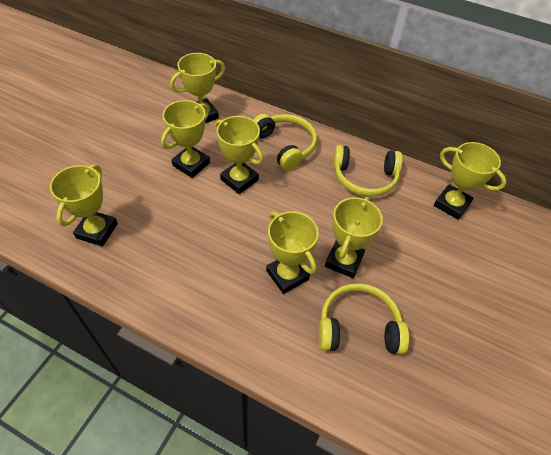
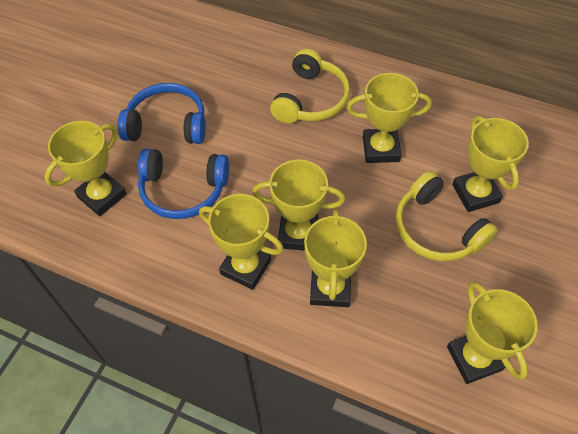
blue headphones: none = 0 -> [117,83,206,144] [138,149,229,219] = 2
yellow headphones: [253,114,317,171] [319,283,409,354] [333,145,403,196] = 3 -> [270,49,350,124] [395,171,498,261] = 2

